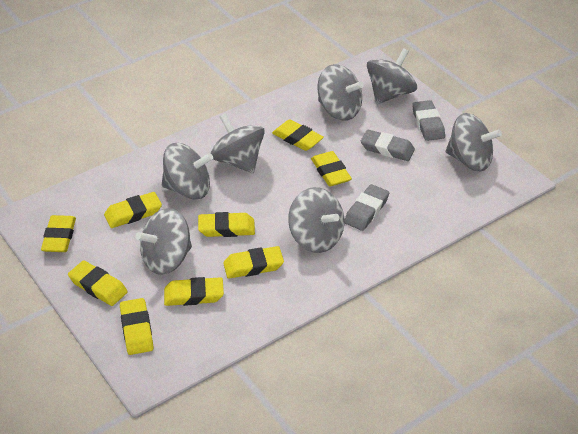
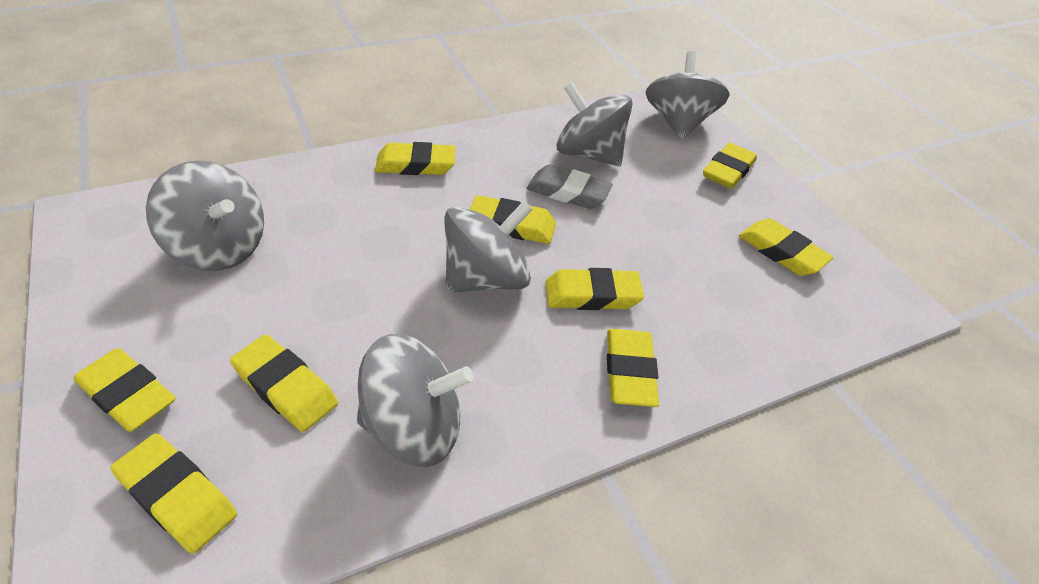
grey eraser: [344,184,389,231] [361,130,415,161] [412,100,445,141] = 3 -> [527,164,612,209] = 1
grey spinning top: [136,208,192,275] [162,143,213,199] [211,113,265,173] [288,187,344,253] [318,64,364,121] [367,48,417,104] [446,113,502,172] = 7 -> [146,161,264,271] [357,334,474,467] [444,201,533,293] [556,82,633,166] [646,51,729,139] = 5

